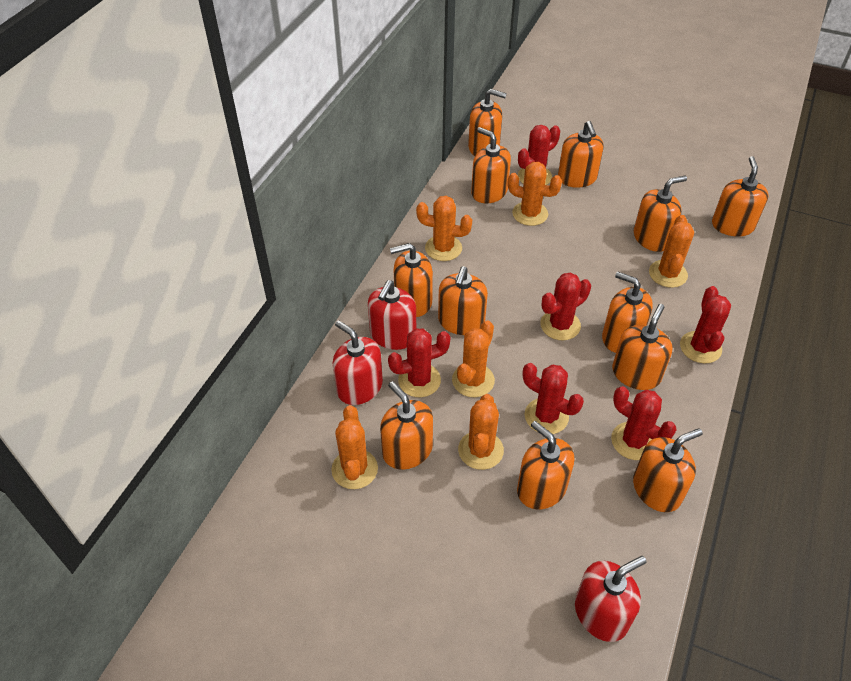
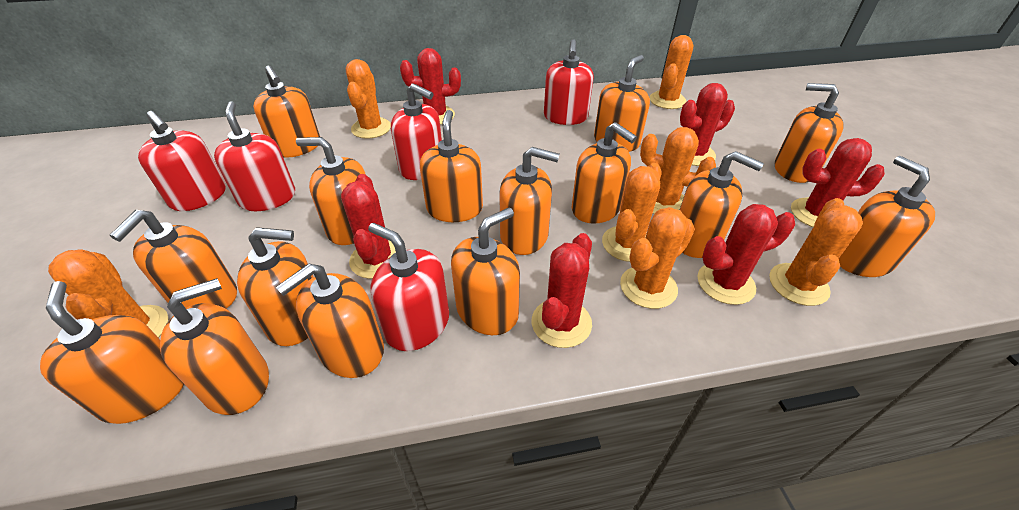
orange cactus: [331,405,378,489] [416,196,472,261] [452,321,495,397] [458,394,504,470] [508,162,562,226] [649,215,694,288] = 6 -> [48,249,168,338] [346,59,391,139] [602,163,662,262] [620,207,695,309] [640,127,716,214] [649,35,693,109] [769,198,863,306] = 7
orange soap dispenser: [380,381,433,470] [390,243,433,317] [438,266,488,335] [468,89,507,156] [471,127,511,204] [517,421,574,509] [558,121,604,188] [602,272,653,353] [612,304,672,390] [633,428,703,512] [634,176,687,252] [712,156,768,237] = 12 -> [40,281,184,424] [110,210,237,309] [160,278,269,415] [237,227,314,346] [253,66,320,158] [276,263,384,378] [296,137,366,245] [420,110,483,222] [451,208,520,335] [499,147,560,255] [572,122,637,224] [594,55,650,152] [680,151,764,258] [775,83,844,183] [839,156,935,277] = 15
red soap dispenser: [333,320,383,405] [368,280,416,350] [575,556,646,642] = 3 -> [138,111,226,211] [214,101,295,211] [368,223,449,351] [391,83,442,180] [544,39,594,125] = 5

